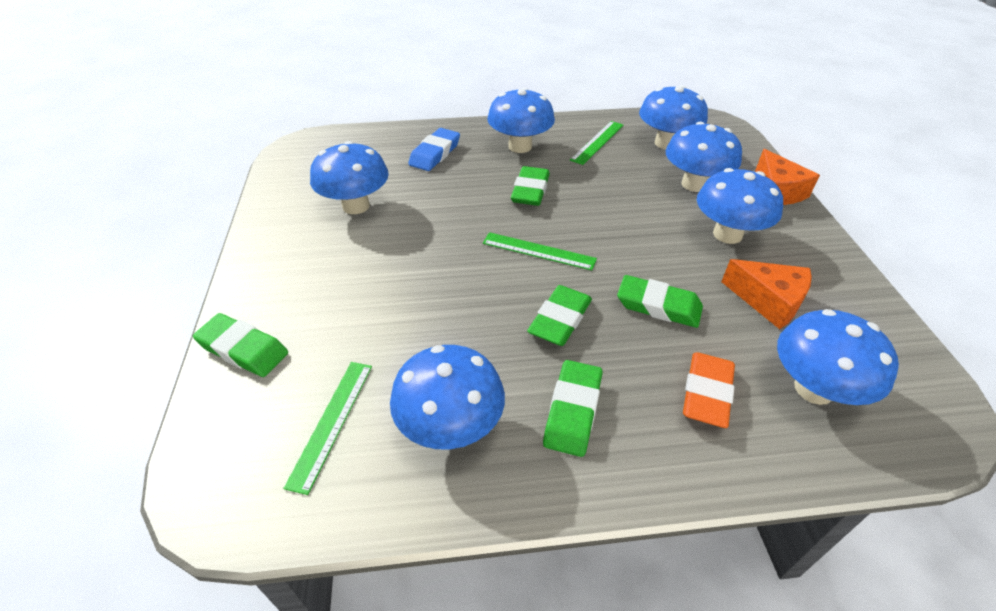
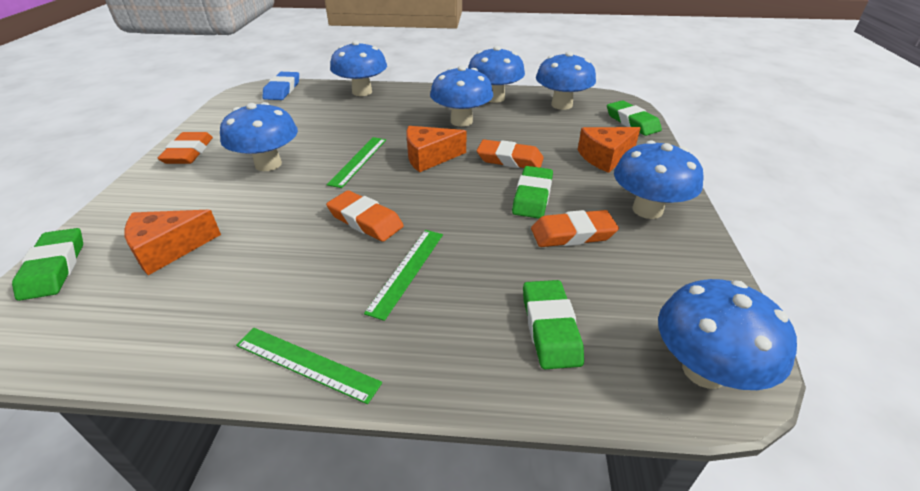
green eraser: [193,313,288,377] [511,166,550,206] [527,285,592,346] [543,360,602,457] [617,275,703,328] = 5 -> [12,228,83,301] [512,166,553,219] [523,280,584,369] [607,100,662,136] = 4
orange cheese: [721,259,812,329] [755,149,820,205] = 2 -> [124,210,221,275] [406,126,466,172] [578,127,640,173] = 3
orange eraser: [683,352,735,428] = 1 -> [157,132,213,164] [326,190,404,242] [477,139,544,168] [531,210,619,247] = 4

